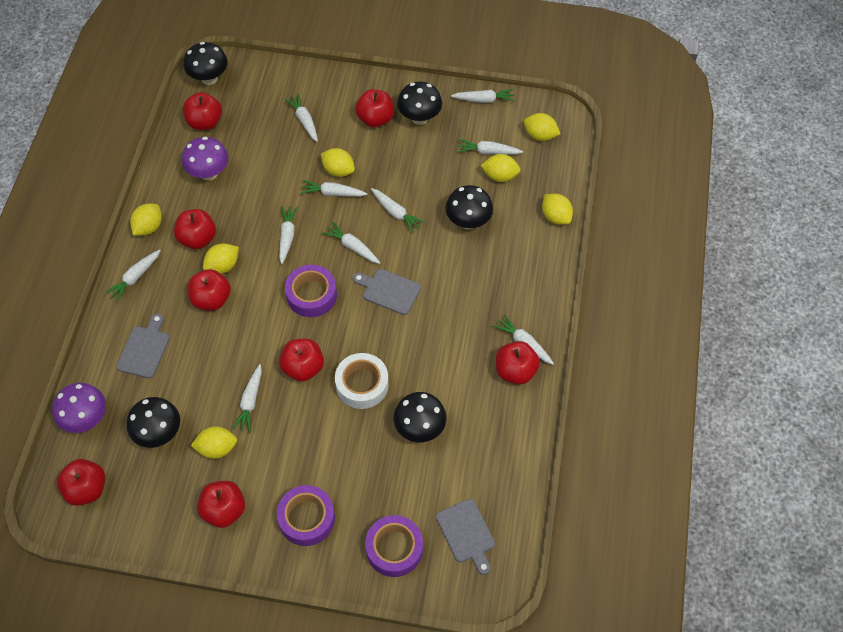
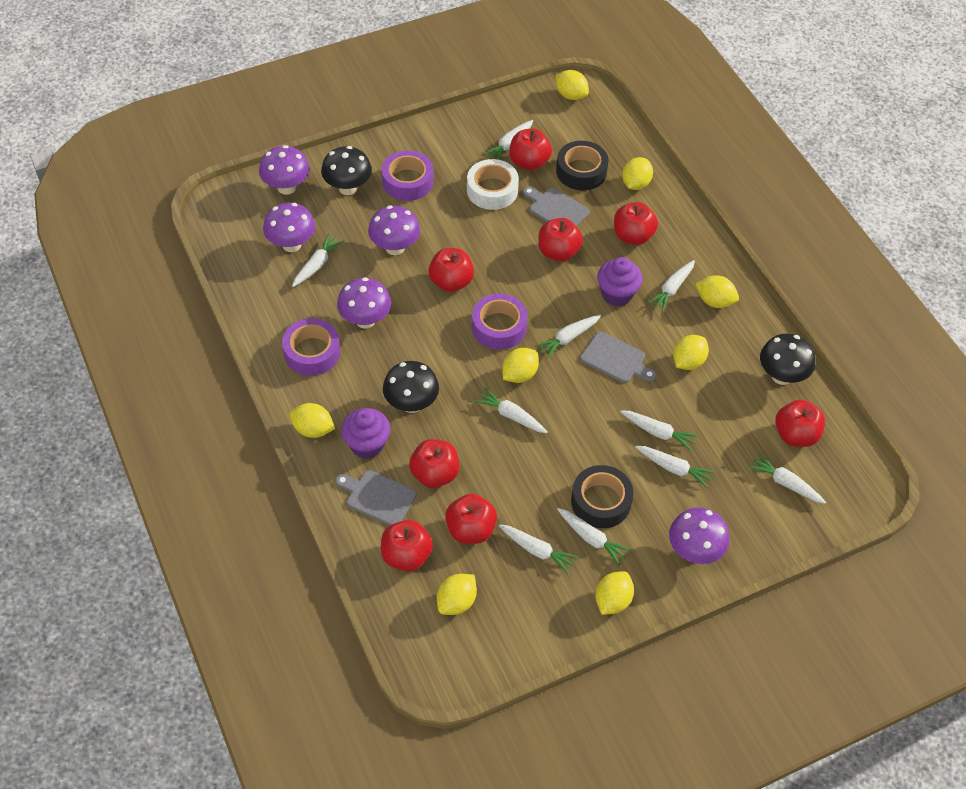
black mushroom: [127,397,180,448] [183,42,228,85] [394,392,446,442] [397,82,442,125] [445,185,493,230] = 5 -> [321,146,372,195] [383,361,439,413] [760,334,815,385] = 3
black tape: none = 0 -> [556,141,609,190] [571,465,634,528] = 2
purple cupcake: none = 0 -> [341,408,391,459] [597,257,643,307] = 2
purple mushroom: [52,383,106,433] [182,136,228,181] = 2 -> [259,145,310,195] [263,202,315,252] [337,277,391,329] [368,205,420,255] [669,507,730,564] = 5
yellow lemon: [130,204,162,235] [191,426,237,459] [203,243,239,274] [321,148,355,177] [480,154,521,182] [524,113,560,141] [542,194,573,225] = 7 -> [290,403,335,438] [437,574,477,615] [502,348,539,383] [556,70,589,100] [595,571,634,615] [622,157,653,190] [673,335,709,370] [695,276,739,308] = 8

